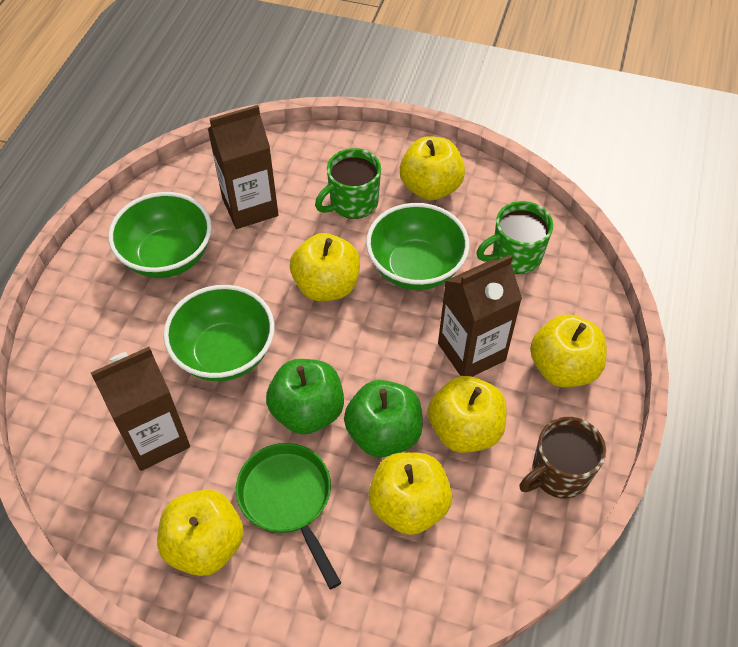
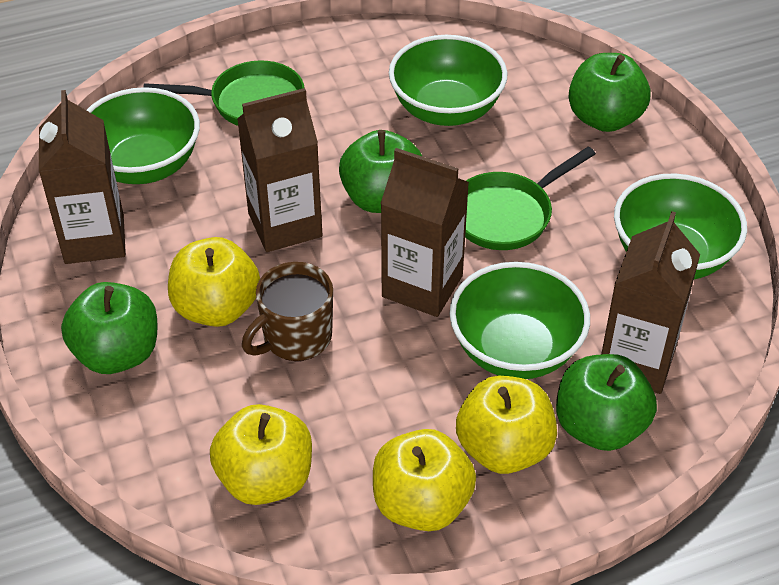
brown carton: [91,347,190,471] [208,105,278,229] [438,254,522,377] = 3 -> [39,90,126,264] [237,88,323,252] [380,148,469,317] [601,211,700,394] = 4
green apple: [266,359,344,434] [344,380,423,458] = 2 -> [61,282,157,374] [339,130,422,213] [556,354,657,451] [569,53,650,132] = 4
green bowl: [108,192,212,278] [163,285,275,381] [366,203,469,290] = 3 -> [86,87,200,184] [389,35,508,126] [449,262,590,379] [614,174,747,279] = 4
green mug: [315,148,381,219] [476,201,553,274] = 2 -> none = 0
green pan: [236,443,341,589] = 1 -> [143,60,304,126] [465,147,596,250] = 2
yellow apple: [157,490,244,576] [290,233,360,301] [369,452,452,535] [400,136,465,200] [428,376,507,453] [530,314,607,387] = 6 -> [168,237,260,327] [210,404,312,505] [373,429,476,531] [456,376,557,474] = 4

